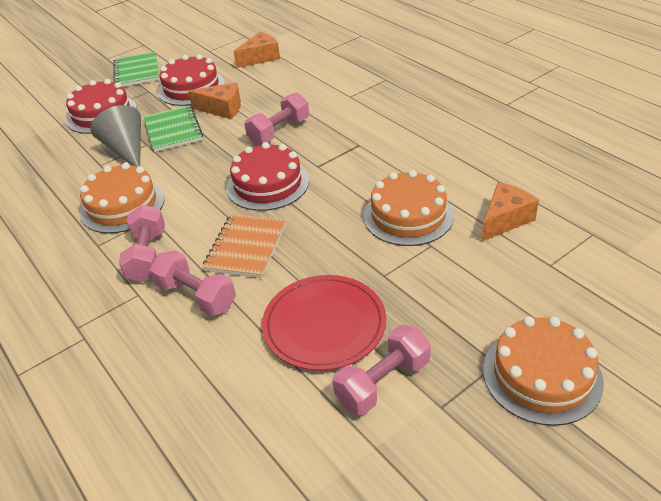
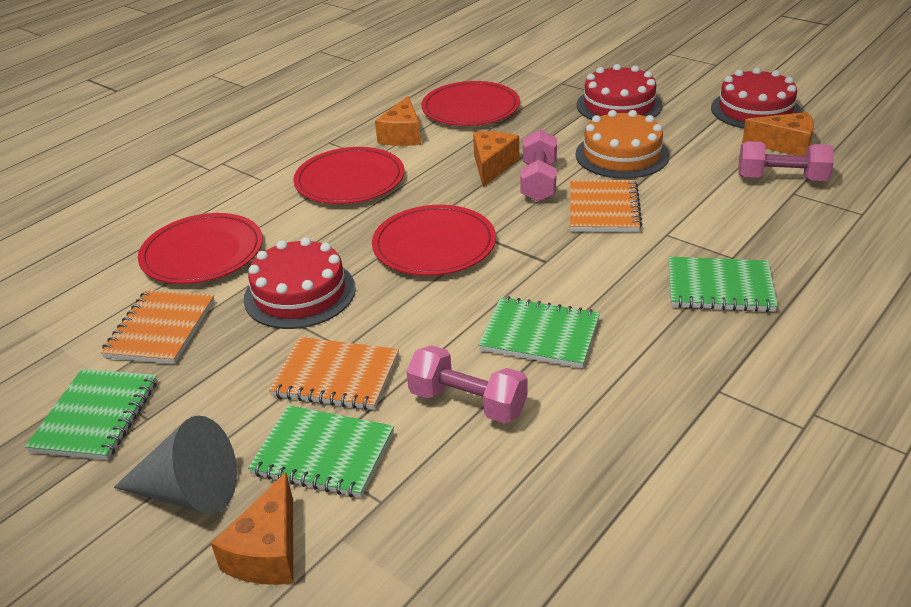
green notebook: [113,52,159,87] [144,105,203,152] = 2 -> [25,369,157,460] [248,405,394,498] [478,296,600,368] [668,257,778,312] = 4
orange cake: [79,163,165,234] [363,170,454,246] [483,316,604,426] = 3 -> [575,110,669,179] = 1
orange cheese: [188,82,241,119] [234,32,280,68] [482,182,539,241] = 3 -> [211,472,293,585] [375,96,421,146] [473,131,519,187] [742,112,814,156] = 4
orange notebook: [202,214,286,278] = 1 -> [100,290,215,364] [269,337,399,410] [570,180,643,232] = 3
pink dumbbell: [119,205,165,282] [150,250,236,316] [244,92,309,145] [332,325,431,415] = 4 -> [406,345,528,424] [520,129,557,202] [738,141,834,181] = 3
red plate: [262,275,386,371] = 1 -> [138,213,263,284] [293,147,404,204] [372,205,496,276] [421,81,520,126] = 4

